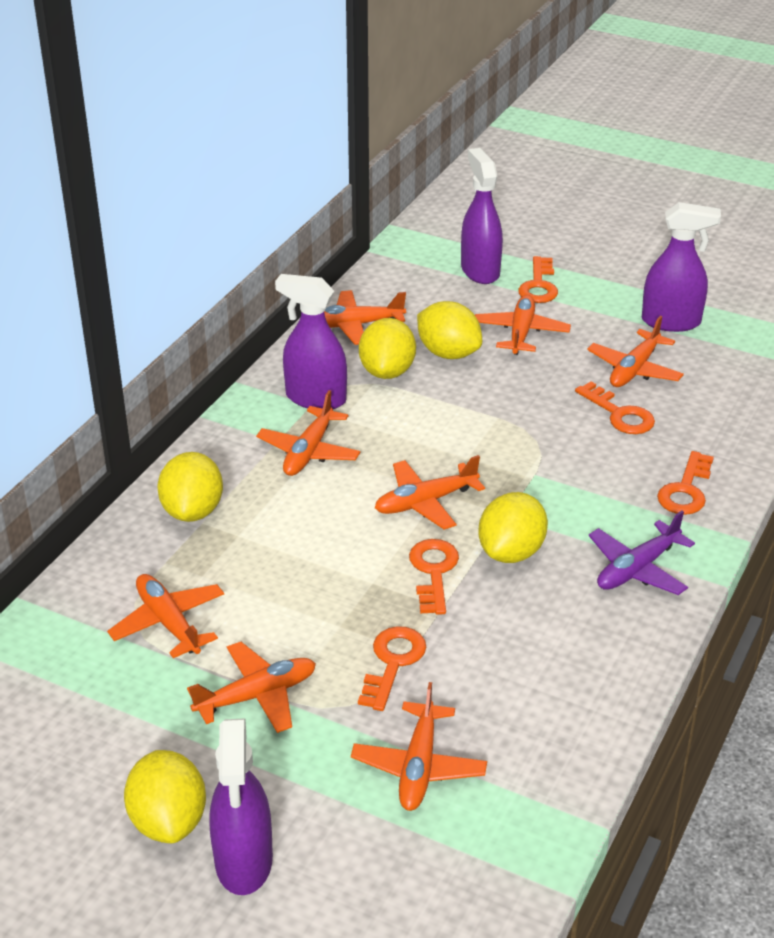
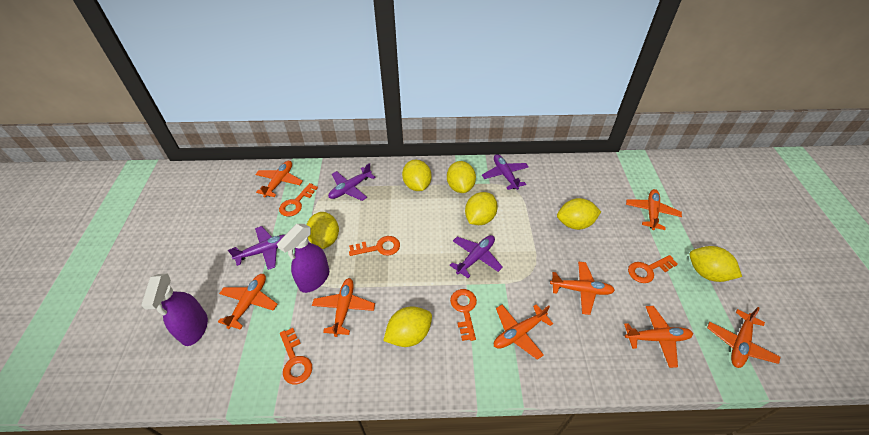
purple plane: [589,510,695,595] = 1 -> [228,226,286,270] [328,163,375,201] [450,235,503,278] [482,154,529,190] = 4
purple spray bottle: [209,718,273,895] [275,274,347,409] [461,148,503,284] [642,202,721,332] = 4 -> [141,274,208,346] [277,224,329,293] = 2
yellow lemon: [124,750,206,843] [157,452,223,522] [359,318,416,379] [417,301,482,359] [478,492,548,563] = 5 -> [306,212,339,249] [383,307,432,347] [402,160,432,191] [447,161,476,193] [465,192,498,225] [557,198,601,230] [690,246,742,282] = 7

